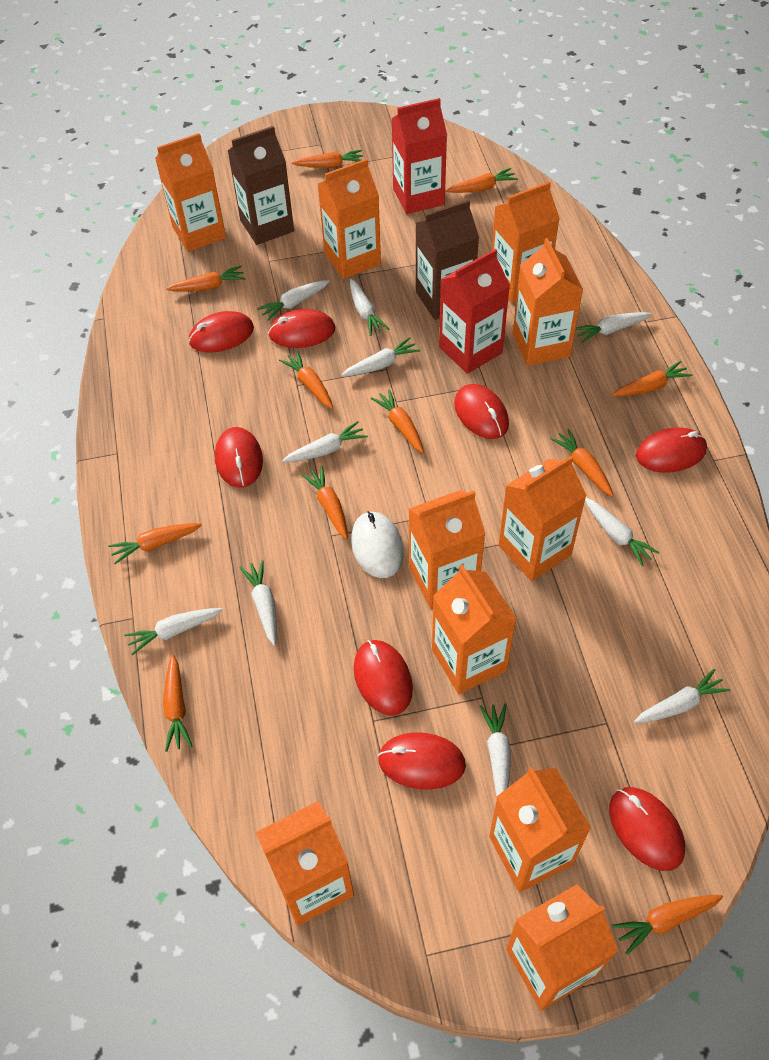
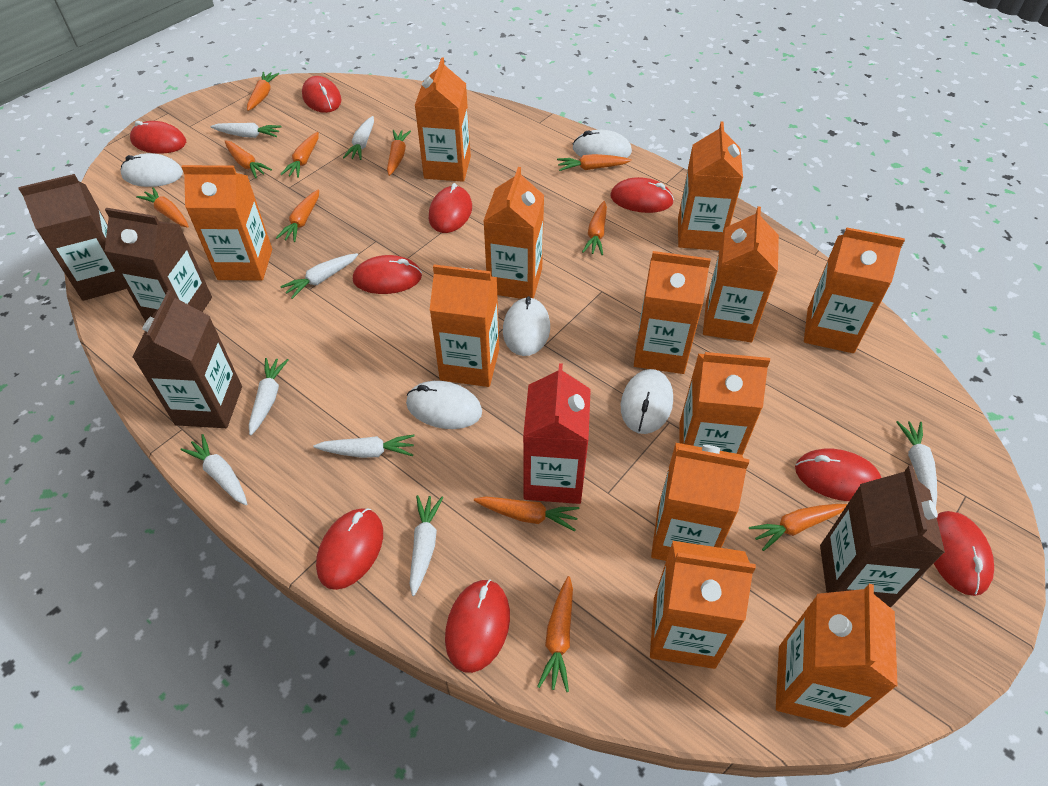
brown carton: [228,126,294,245] [416,200,479,320] = 2 -> [18,174,127,301] [105,208,212,322] [133,290,242,428] [820,465,945,607] = 4
orange carton: [155,133,226,252] [256,801,354,926] [318,159,381,279] [409,490,485,609] [432,565,517,694] [489,767,591,892] [492,181,560,303] [499,456,587,581] [506,884,618,1010] [513,238,583,366] = 10 -> [182,165,272,281] [414,58,471,182] [430,264,499,387] [484,167,544,299] [634,251,711,374] [650,541,756,669] [651,443,749,561] [678,121,743,251] [679,352,770,456] [703,206,779,342] [776,584,898,728] [804,228,905,353] = 12
red carton: [391,98,447,214] [439,249,510,374] = 2 -> [523,363,591,504] = 1
red mouse: [189,311,254,353] [215,427,263,488] [268,309,335,348] [354,640,413,716] [378,732,466,790] [454,384,509,439] [609,787,685,871] [636,427,707,473] = 8 -> [130,121,186,154] [302,76,342,113] [316,508,383,590] [353,255,422,294] [429,183,472,233] [445,580,510,673] [610,177,674,213] [795,448,881,501] [934,511,994,596] = 9
white carrot: [124,608,222,655] [240,560,277,646] [257,280,330,321] [282,421,368,462] [342,337,420,376] [350,279,389,336] [480,704,511,796] [576,312,652,343] [585,498,660,566] [634,669,730,723] = 10 -> [180,434,247,505] [210,123,282,138] [249,358,288,435] [280,253,358,299] [314,434,415,458] [343,116,374,160] [410,495,443,596] [896,421,937,507] = 8
white mouse: [351,511,404,578] = 1 -> [121,153,183,187] [406,381,482,429] [503,296,550,356] [573,130,632,158] [621,369,673,434] = 5

